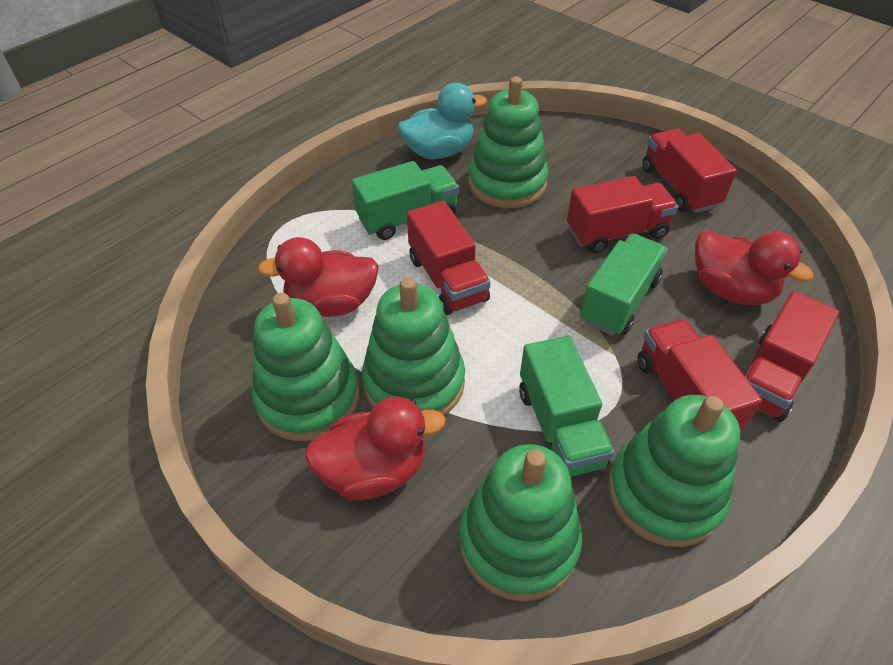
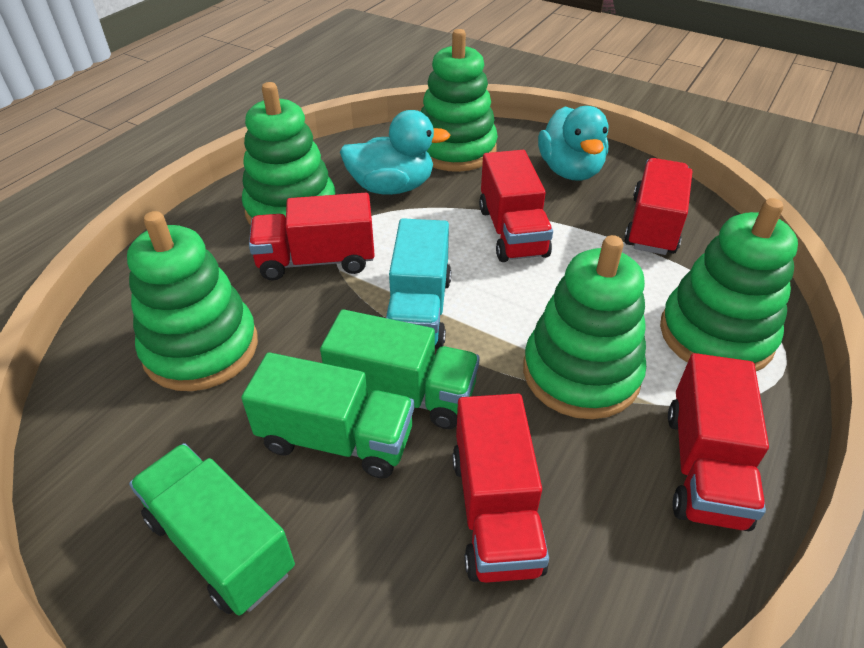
red duck: [258,237,379,317] [305,397,446,500] [695,230,813,305] = 3 -> none = 0
turquoise duck: [398,83,487,159] = 1 -> [340,110,450,195] [538,106,608,181] = 2
turquoise truck: none = 0 -> [386,218,451,349] = 1

